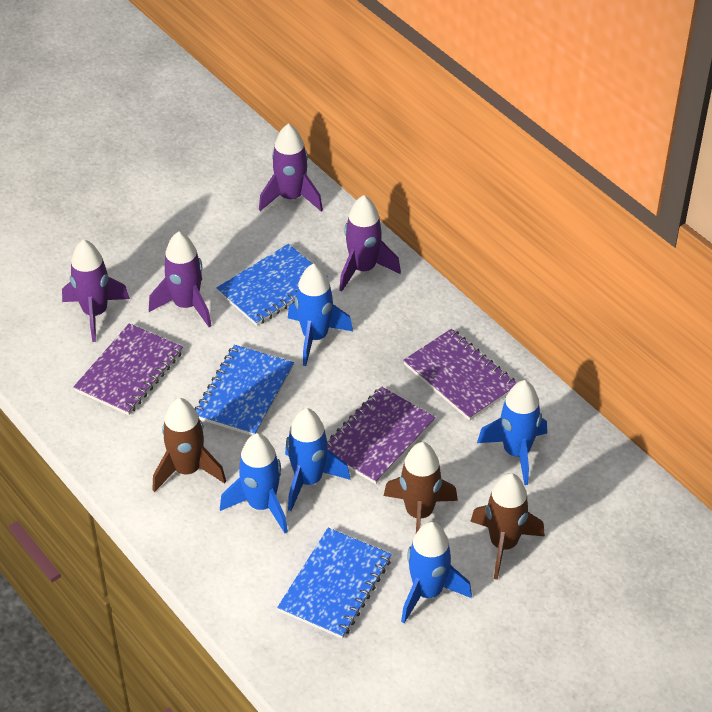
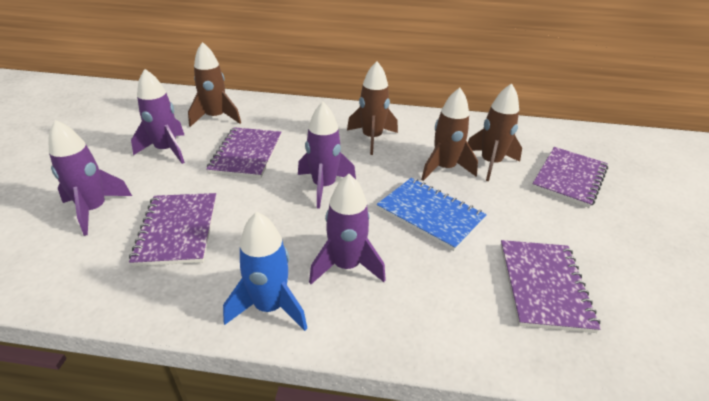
blue notebook: [195,345,294,436] [216,244,329,326] [277,528,392,639] = 3 -> [377,178,487,251] = 1
blue rocket: [220,433,288,533] [285,408,350,511] [288,263,353,366] [401,521,472,623] [477,380,547,485] = 5 -> [223,212,307,331] = 1
brown rocket: [152,398,226,492] [384,442,458,533] [470,473,545,580] = 3 -> [188,42,241,127] [347,61,398,155] [421,88,478,181] [468,83,522,181] = 4
purple notebook: [73,323,183,415] [327,386,436,484] [403,329,517,421] = 3 -> [129,193,216,266] [206,127,282,178] [500,240,601,333] [532,147,608,208] = 4

